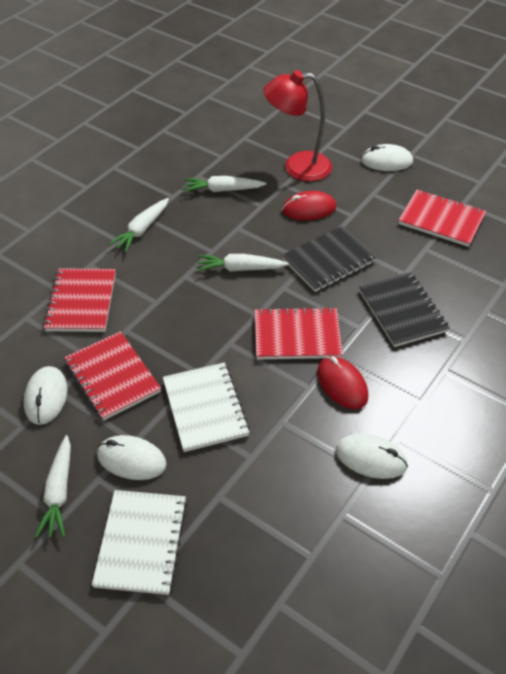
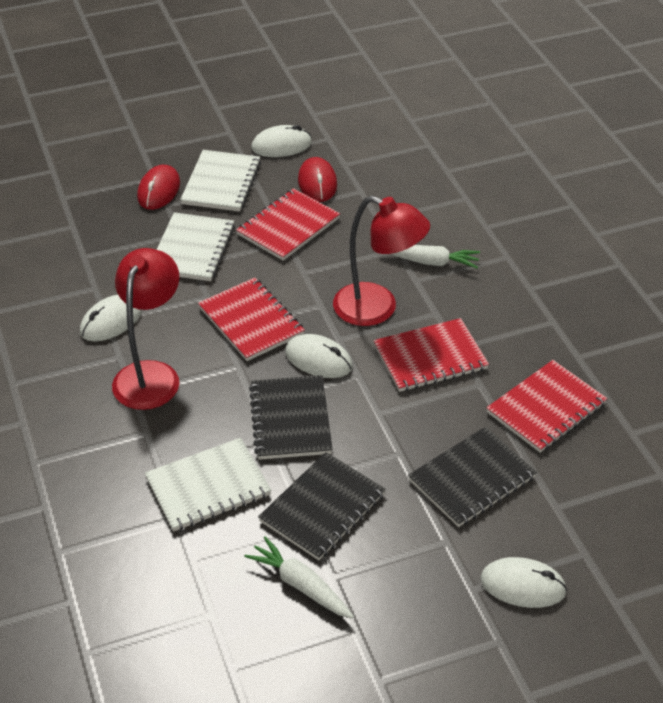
black notebook: [282,226,377,292] [359,272,450,347] = 2 -> [249,375,333,460] [258,452,386,560] [408,427,537,527] = 3
red lamp: [263,70,332,181] = 1 -> [112,248,179,410] [333,196,430,326] = 2
white carrot: [35,435,71,538] [109,198,169,252] [184,176,266,192] [198,254,289,272] = 4 -> [244,536,354,619] [391,245,480,269] = 2
white notebook: [92,490,187,595] [163,362,250,452] = 2 -> [145,438,271,532] [157,212,235,281] [180,150,261,212] = 3

